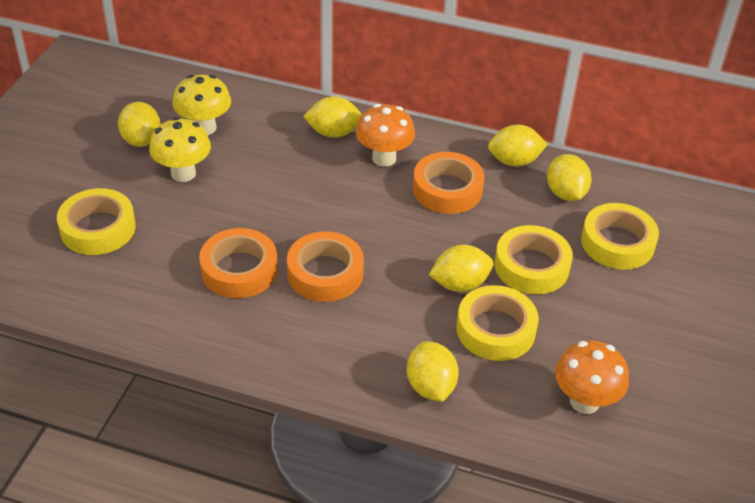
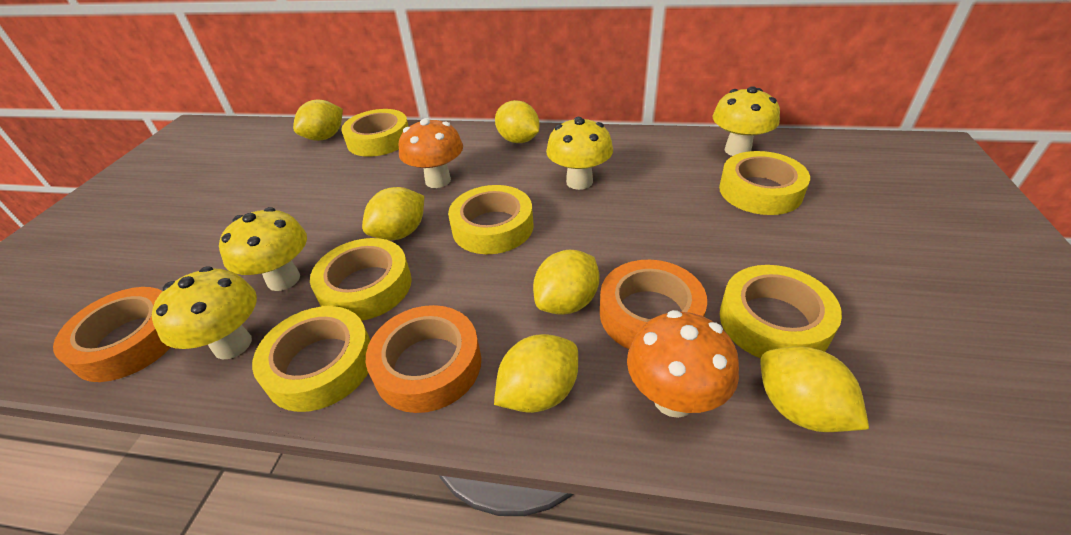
yellow mushroom: [149,117,211,182] [173,75,231,135] = 2 -> [152,266,257,360] [219,207,307,291] [546,117,613,190] [712,86,780,156] = 4
yellow tape: [57,188,136,255] [457,285,539,361] [495,225,573,294] [581,203,659,269] = 4 -> [252,306,371,412] [310,238,412,321] [341,109,409,157] [448,185,533,254] [719,151,810,215] [720,265,842,358] = 6

